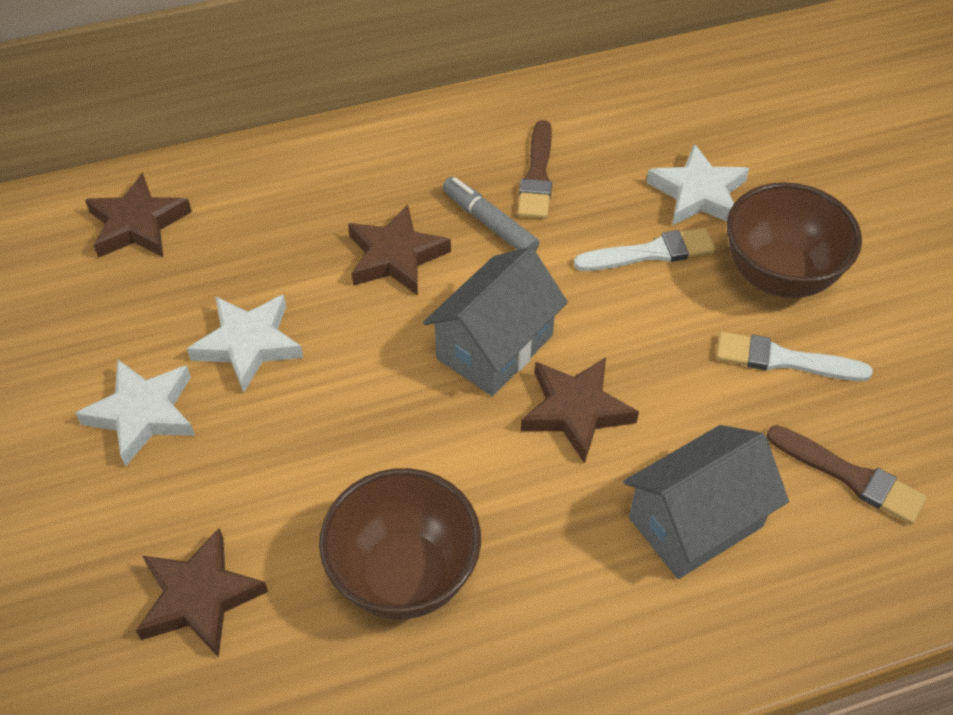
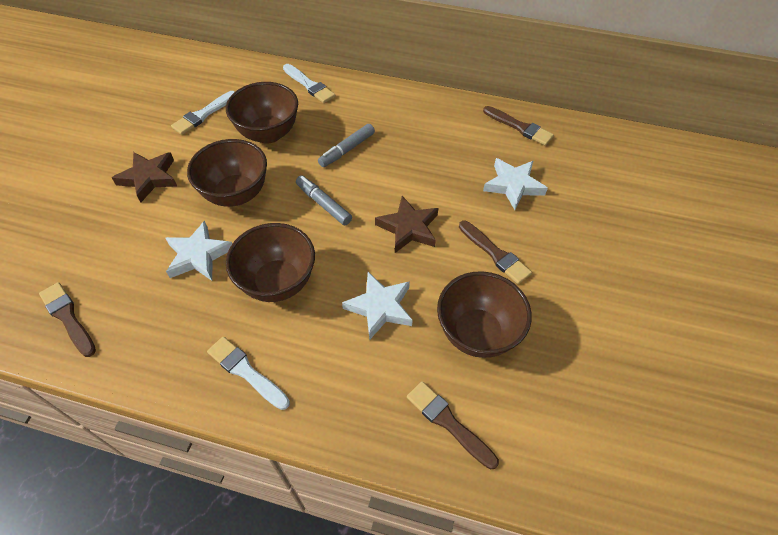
brown bowl: [319,468,481,619] [727,183,862,298] = 2 -> [187,139,267,207] [226,82,298,144] [226,223,315,302] [437,271,532,358] = 4
brown brush: [517,120,552,219] [767,425,927,524] = 2 -> [39,282,96,357] [407,381,499,469] [459,221,532,284] [483,106,554,145] = 4
brown star: [85,173,192,258] [136,528,268,657] [348,205,451,296] [520,357,639,464] = 4 -> [112,152,177,202] [375,196,438,253] = 2
grey house: [423,247,568,396] [623,425,789,579] = 2 -> none = 0
grey marker: [443,177,539,251] = 1 -> [296,176,352,226] [318,124,375,167] = 2
white brush: [574,228,716,271] [716,332,872,381] = 2 -> [171,91,235,135] [207,336,290,410] [283,64,336,103] = 3

